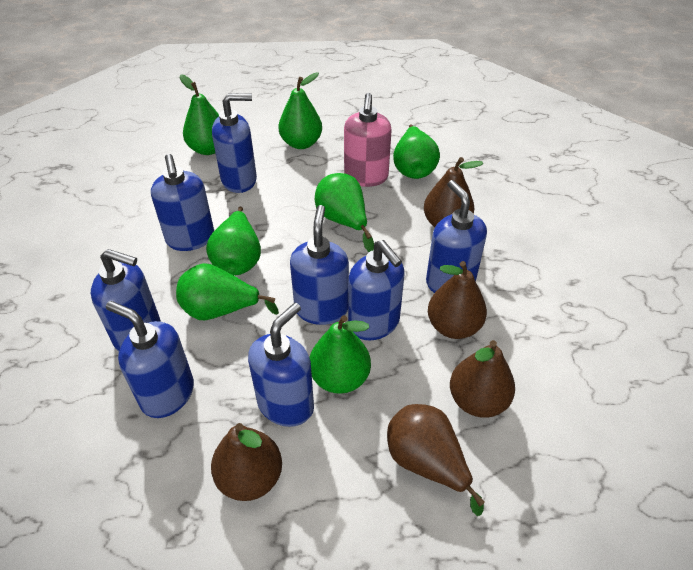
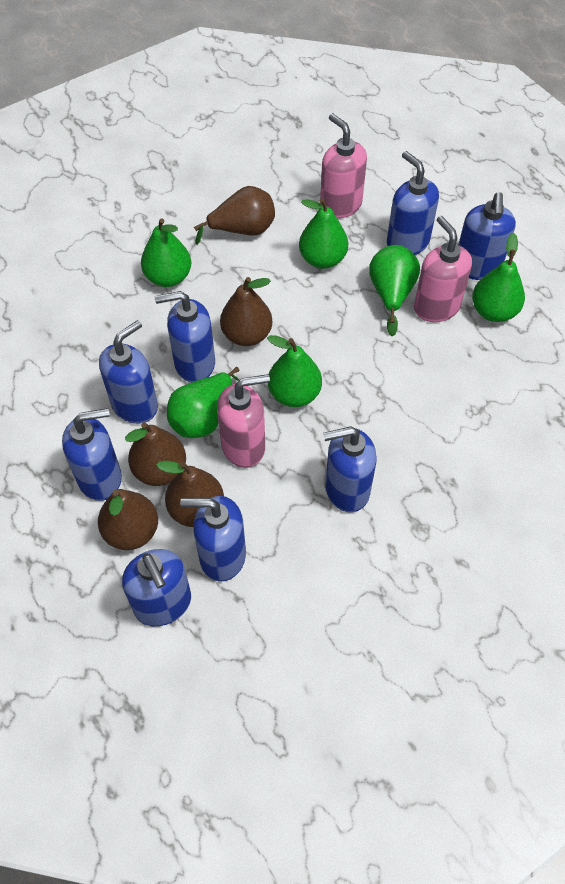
green pear: [176,263,279,320] [180,74,219,155] [206,207,261,275] [279,72,322,149] [309,315,371,394] [315,173,374,252] [393,124,440,179] = 7 -> [141,218,191,287] [167,367,239,438] [267,335,322,407] [299,198,348,269] [369,245,420,336] [472,233,525,322] = 6
pink soap dispenser: [344,93,392,187] = 1 -> [217,374,270,468] [320,113,367,219] [414,216,472,322] = 3

